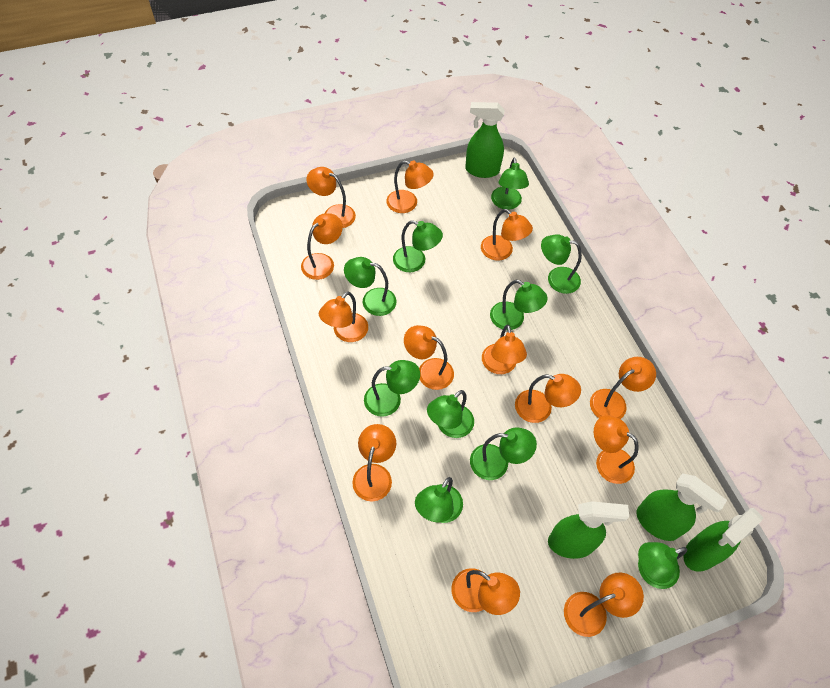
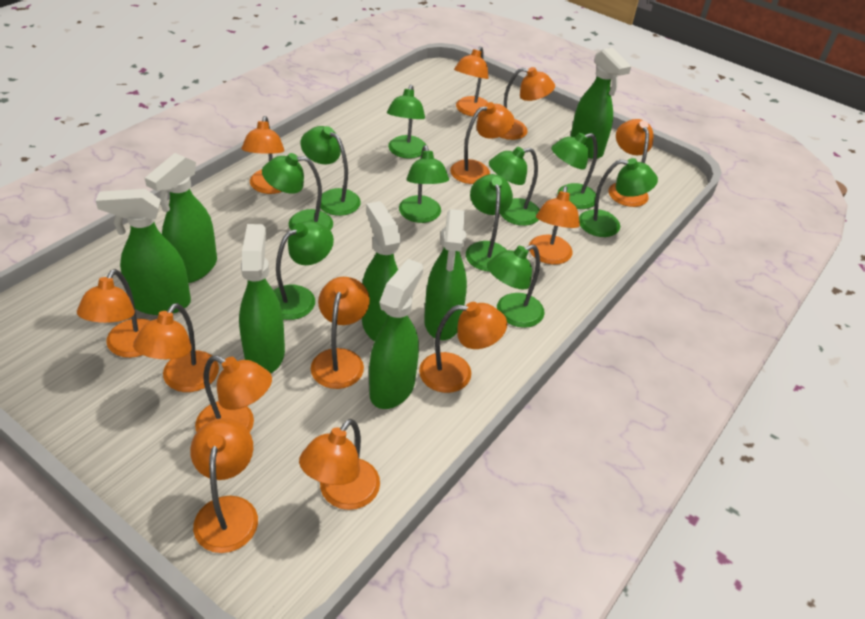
green spray bottle: [465,102,504,178] [548,501,629,559] [636,473,727,541] [683,508,764,572] = 4 -> [96,189,191,315] [145,153,217,283] [239,224,285,373] [362,201,401,342] [369,259,423,409] [424,209,467,340] [570,48,631,159] = 7

